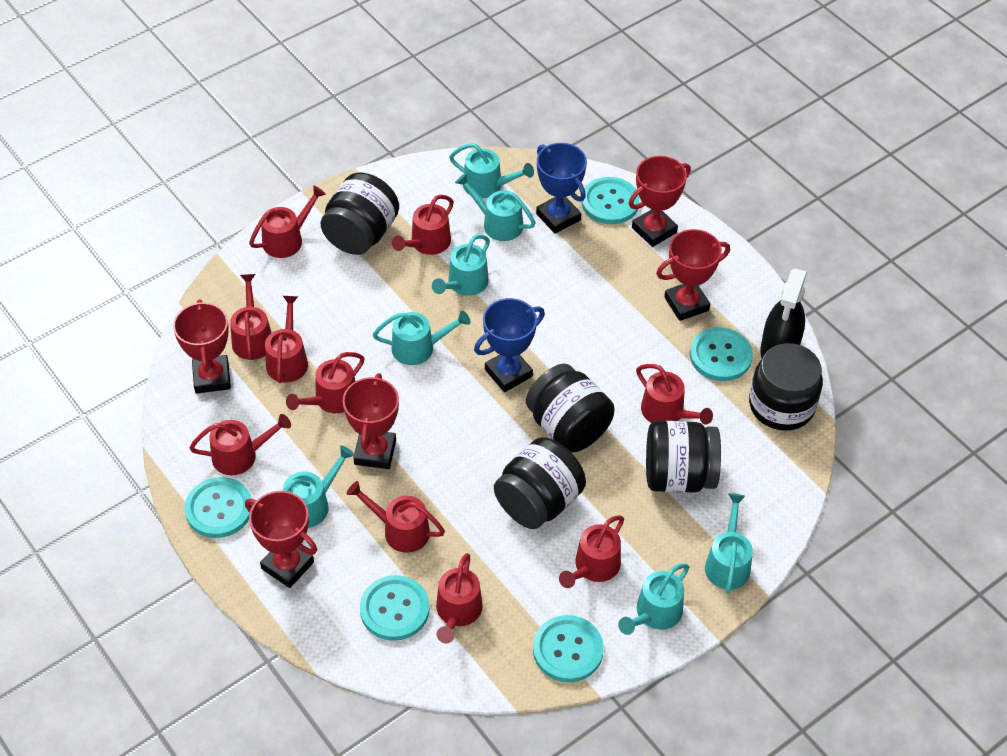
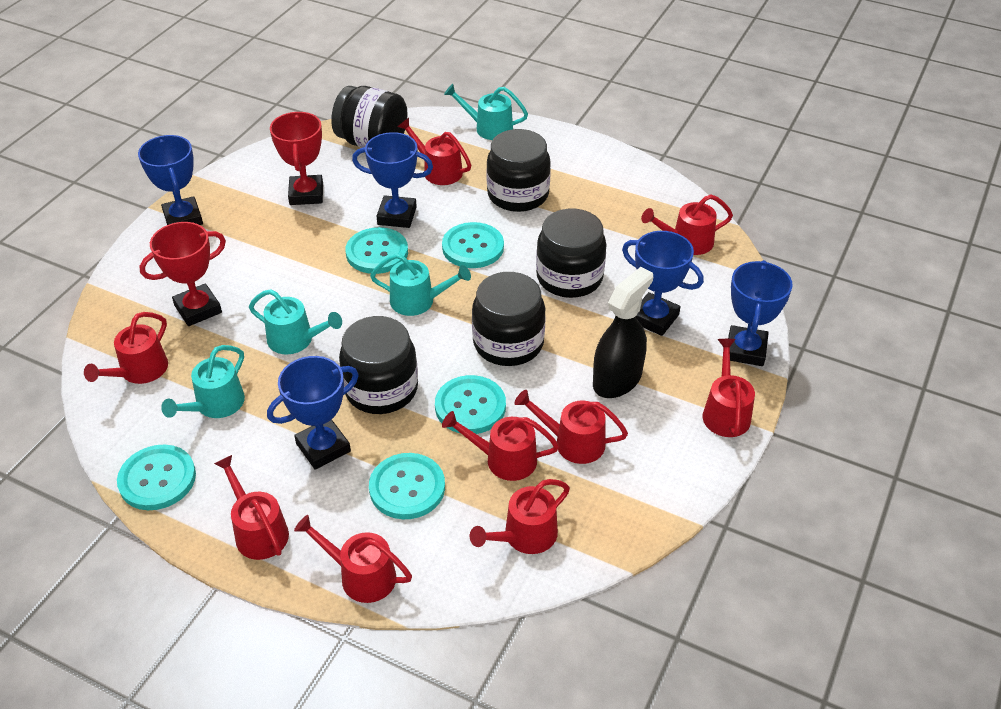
blue trophy: [474,298,545,392] [536,143,587,234] = 2 -> [138,135,203,225] [267,356,359,470] [352,132,433,228] [622,231,704,336] [728,260,793,366] = 5
red trophy: [173,299,231,394] [245,491,317,588] [342,373,399,469] [629,156,691,247] [656,229,730,321] = 5 -> [139,222,226,326] [270,112,323,205] = 2
red watering can: [189,414,291,475] [230,274,271,360] [249,186,326,258] [265,296,308,383] [286,352,365,413] [347,481,445,553] [392,195,454,255] [436,553,483,644] [559,515,624,588] [636,364,713,425] = 10 -> [84,312,168,384] [214,455,289,560] [294,515,412,603] [398,118,471,185] [442,411,559,481] [470,479,570,554] [515,390,628,464] [641,194,733,255] [703,339,755,437] = 9
turquoise watering can: [283,445,354,528] [373,311,470,365] [432,234,490,296] [449,143,534,198] [455,173,536,241] [618,564,689,635] [705,493,753,594] = 7 -> [161,345,245,418] [249,289,342,354] [370,254,471,316] [444,84,528,140] = 4

